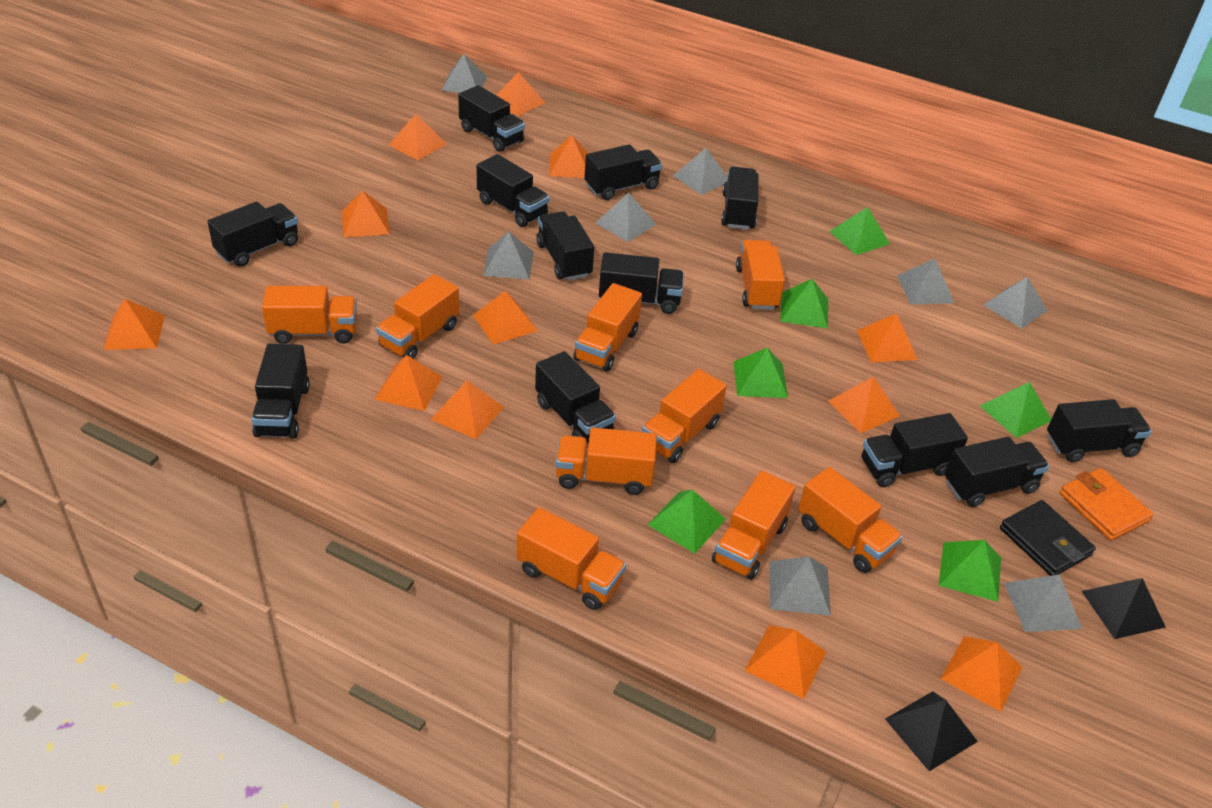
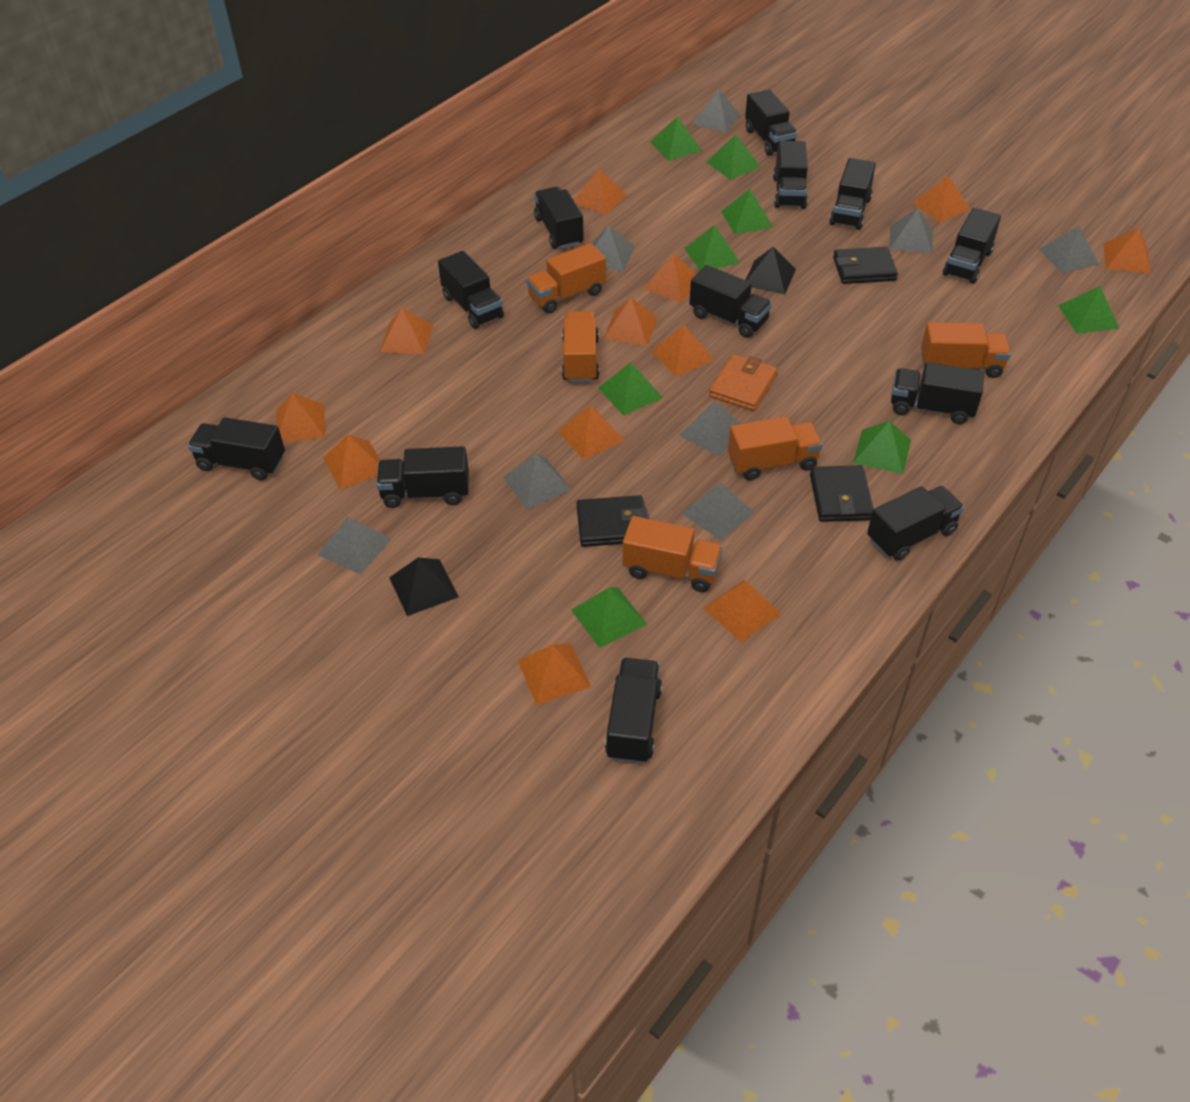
black wallet: [1000,500,1096,576] = 1 -> [577,495,648,547] [810,465,873,522] [833,247,898,284] = 3
green pyramid: [647,490,726,554] [733,348,788,398] [780,279,828,329] [829,207,890,255] [939,540,1001,602] [980,382,1051,438] = 6 -> [571,587,647,648] [598,362,663,415] [650,117,702,161] [684,225,740,270] [706,135,761,180] [721,189,774,234] [853,421,911,474] [1058,286,1120,334] = 8
orange truck: [262,286,357,344] [376,274,459,359] [517,507,626,610] [556,427,657,495] [573,283,642,371] [642,369,727,463] [712,471,796,580] [736,240,785,309] [798,467,903,573] = 9 -> [526,243,606,313] [562,311,599,382] [623,516,723,592] [728,416,823,480] [921,322,1011,378] = 5

